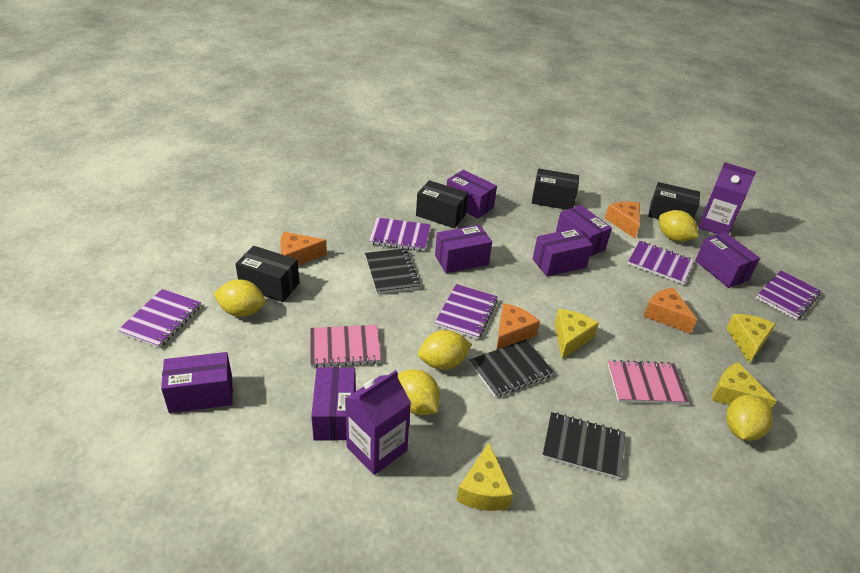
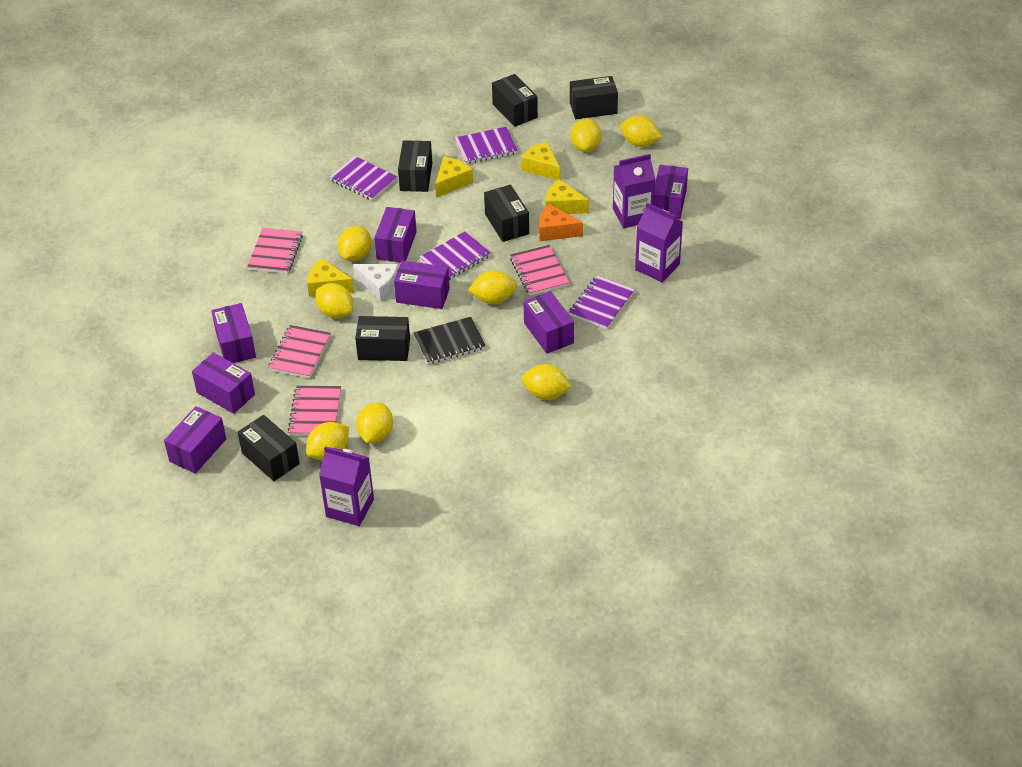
black box: [235,246,299,302] [416,180,468,228] [532,168,579,210] [648,182,700,219] = 4 -> [238,415,300,481] [355,316,410,361] [398,140,432,192] [484,185,529,242] [492,74,538,127] [570,76,618,119] = 6
black notebook: [365,248,420,294] [470,339,554,397] [542,412,625,479] = 3 -> [414,317,486,364] = 1
orange cheese: [280,232,327,266] [496,303,540,350] [605,201,640,239] [643,287,697,334] = 4 -> [539,204,583,241] = 1
pink notebook: [310,325,381,367] [608,360,689,405] = 2 -> [247,228,303,274] [268,325,331,378] [288,385,341,436] [510,245,570,295] = 4
purple carton: [345,370,411,475] [698,162,756,234] = 2 -> [319,446,374,526] [613,154,655,228] [635,203,683,282] = 3
purple notebook: [118,289,201,348] [369,218,431,251] [435,284,498,340] [628,241,694,285] [756,271,821,320] = 5 -> [329,156,397,200] [419,232,491,280] [454,127,518,164] [569,276,635,329] = 4
white cheese: none = 0 -> [353,264,398,301] = 1
yellow lemon: [213,279,266,317] [397,369,440,415] [418,330,472,370] [659,210,698,242] [726,395,773,441] = 5 -> [306,422,349,460] [316,283,353,318] [338,225,372,261] [356,402,393,443] [468,270,517,304] [522,364,572,400] [571,118,601,152] [620,115,662,147] = 8

